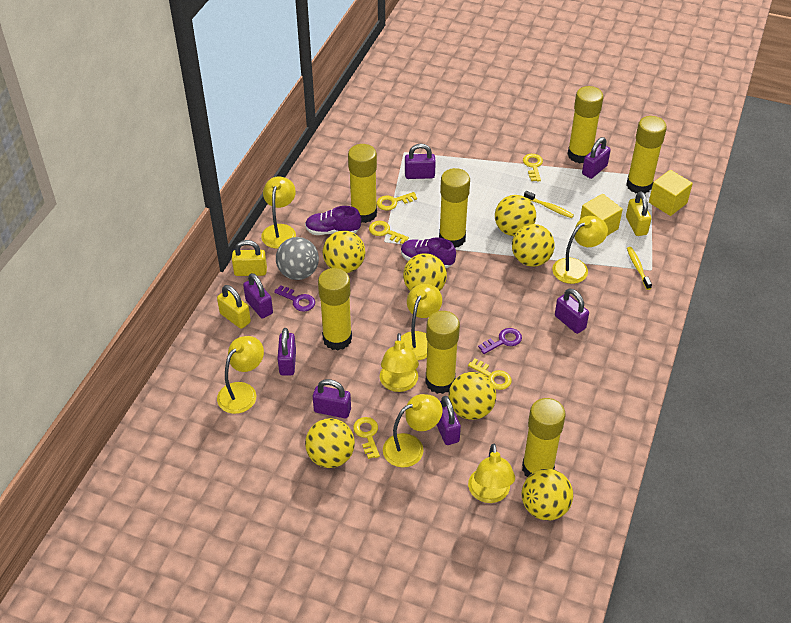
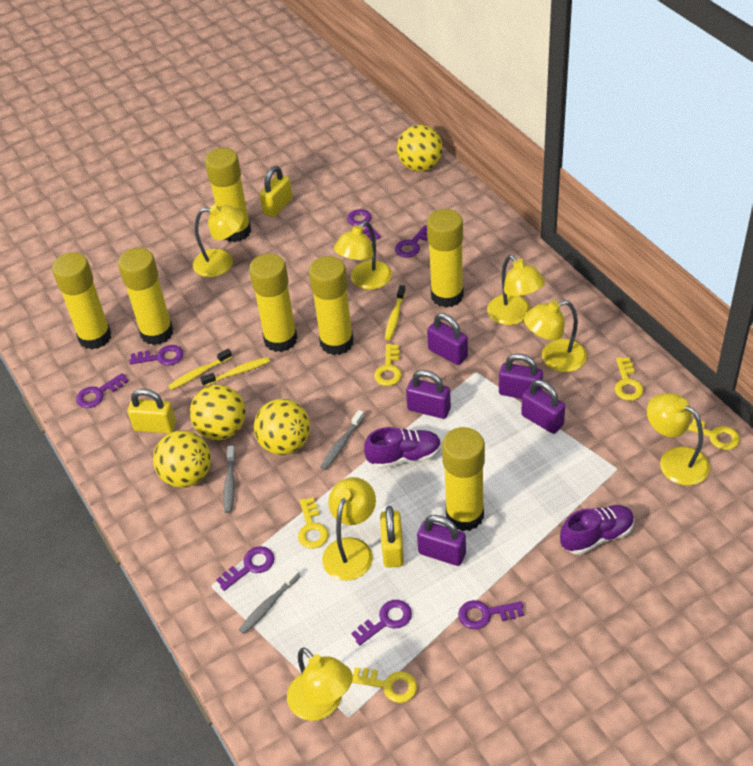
grey ball: [276,237,319,280] = 1 -> none = 0
grey toothbrush: none = 0 -> [224,445,236,513] [239,568,300,634] [320,410,364,470] = 3
purple key: [274,285,315,312] [478,328,522,354] = 2 -> [76,373,129,408] [130,345,183,366] [216,546,275,591] [347,209,381,241] [351,600,412,645] [395,225,428,258] [458,600,524,629] = 7
purple padlock: [243,273,273,318] [277,328,296,376] [313,379,351,418] [405,144,436,179] [437,396,461,445] [555,288,589,334] [582,137,611,179] = 7 -> [406,370,451,419] [417,515,466,566] [427,313,468,365] [499,353,543,399] [521,380,565,434] = 5
yellow ball: [305,418,355,468] [323,231,365,273] [403,253,447,291] [449,372,496,420] [495,195,536,236] [512,224,555,267] [522,469,573,521] = 7 -> [153,431,211,488] [190,385,246,440] [254,399,310,455] [397,125,443,172] = 4
yellow cube: [580,194,623,236] [649,170,693,216] = 2 -> none = 0
yellow toothbrush: [524,191,574,218] [627,247,652,290] = 2 -> [168,349,232,390] [200,357,270,387] [385,285,406,340] = 3

